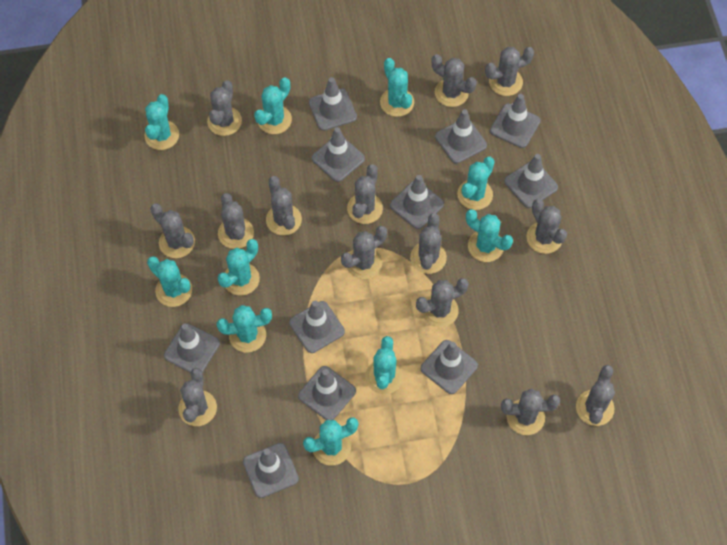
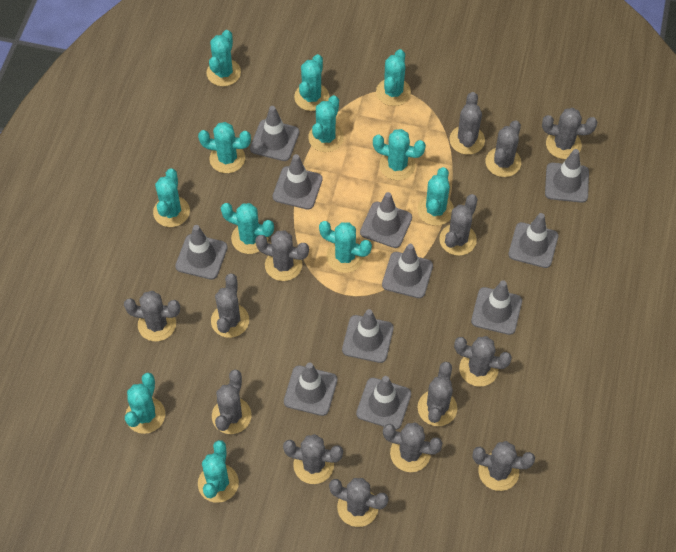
turquoise cactus: [144,94,179,150] [147,256,192,307] [217,239,260,296] [217,305,272,353] [254,77,292,134] [303,417,358,466] [365,336,403,394] [380,58,414,117] [457,157,495,210] [466,209,513,262] = 10 -> [125,373,165,434] [153,168,190,227] [198,122,251,173] [198,440,239,503] [206,30,241,86] [221,203,274,254] [294,54,329,111] [308,95,344,152] [319,221,372,273] [373,129,426,180] [376,49,411,106] [417,167,454,226] = 12

